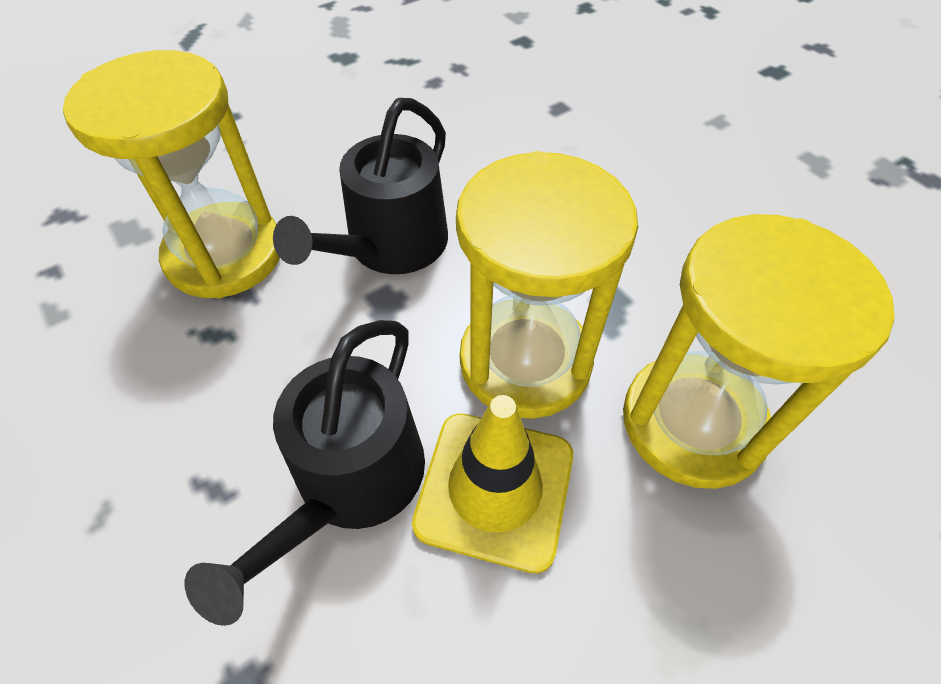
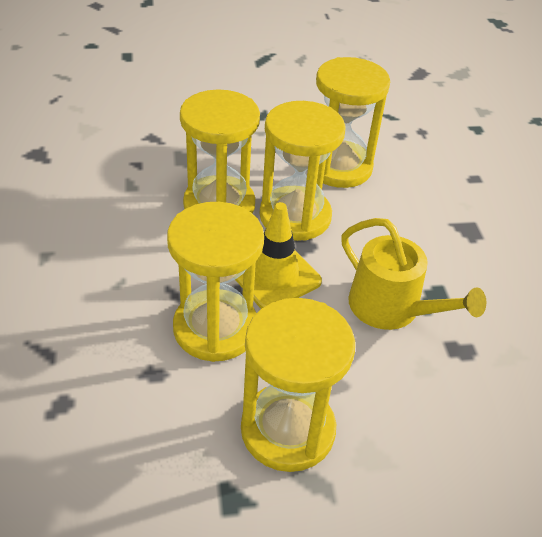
black watering can: [185,320,425,626] [273,98,448,274] = 2 -> none = 0
yellow hourglass: [63,50,280,298] [456,151,638,419] [623,214,895,489] = 3 -> [167,202,264,362] [180,89,260,214] [241,298,355,472] [259,101,346,241] [316,57,390,188] = 5
yellow watering can: none = 0 -> [341,218,487,330] = 1

